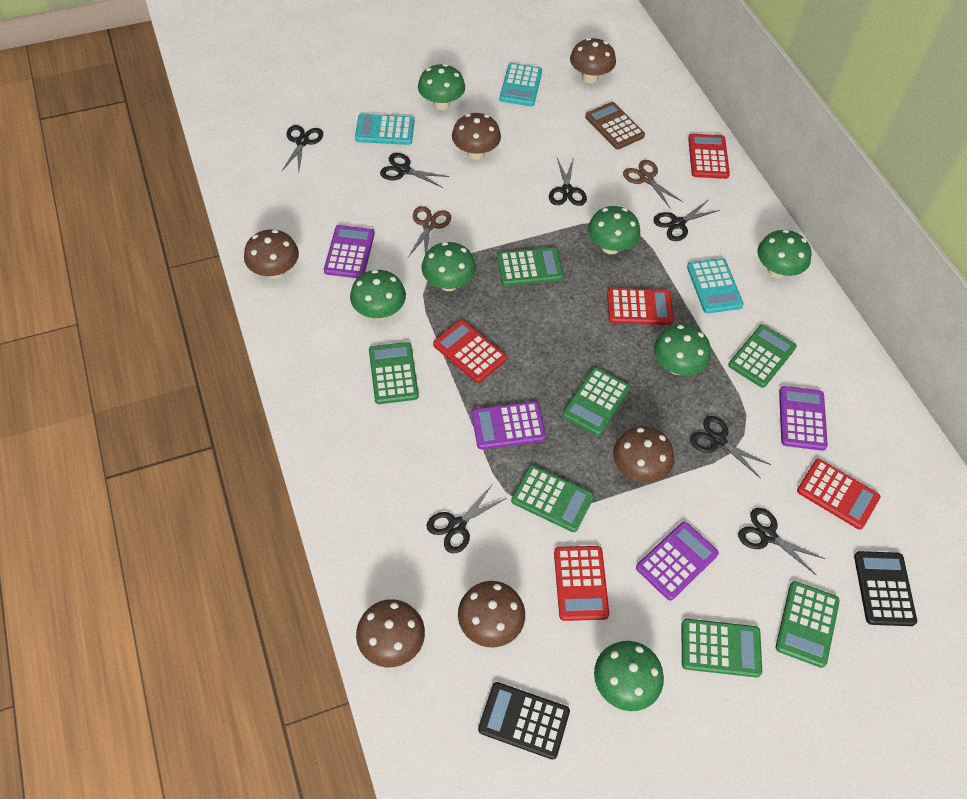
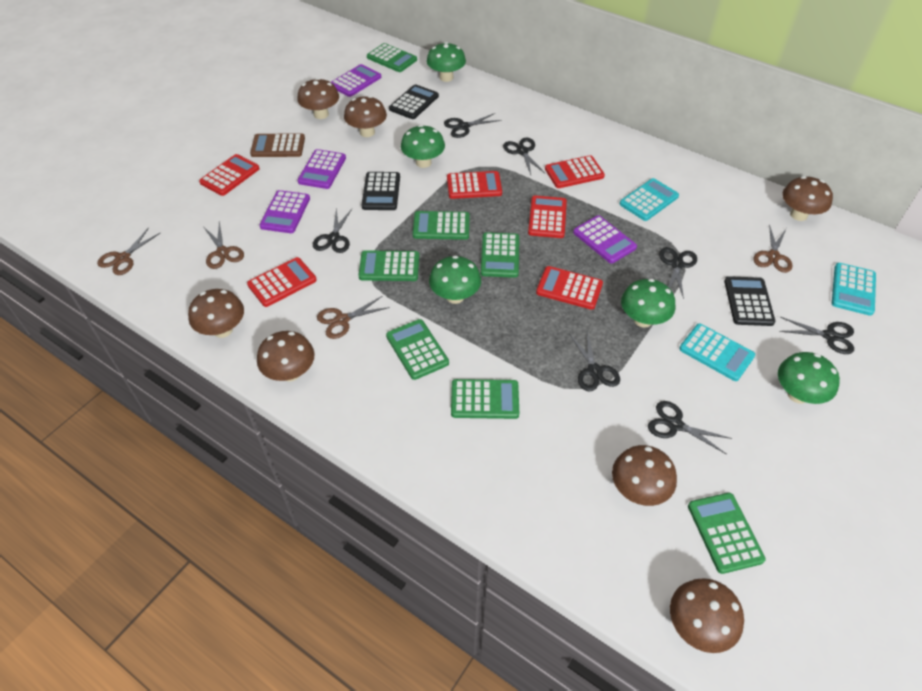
black calculator: [478,682,570,760] [854,551,917,626] = 2 -> [362,172,400,210] [389,84,439,119] [724,276,775,326] = 3
brown mushroom: [244,229,299,279] [356,599,425,667] [452,113,501,160] [458,581,525,647] [570,38,616,83] [613,426,674,483] = 6 -> [188,289,244,338] [257,331,315,381] [297,78,339,119] [344,96,387,137] [612,445,677,506] [670,578,744,653] [782,176,833,221] = 7
brown scissors: [408,206,451,257] [623,160,683,209] = 2 -> [97,227,161,275] [203,221,244,269] [317,296,390,339] [753,224,793,273] = 4
green mushroom: [350,270,406,320] [418,64,465,110] [422,242,476,291] [588,206,640,254] [594,641,664,711] [654,324,711,375] [757,230,812,278] = 7 -> [401,125,445,168] [427,42,466,82] [429,256,481,304] [621,279,675,327] [778,352,840,404] = 5
red calculator: [433,320,507,383] [554,546,609,621] [607,288,674,325] [688,134,730,179] [797,459,880,529] = 5 -> [199,154,260,196] [247,257,317,307] [447,171,502,199] [528,196,567,238] [536,266,603,310] [545,155,605,188] = 6

